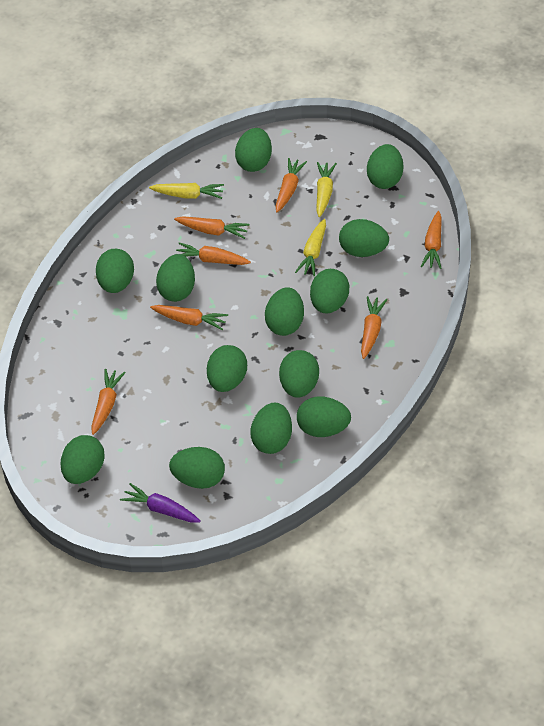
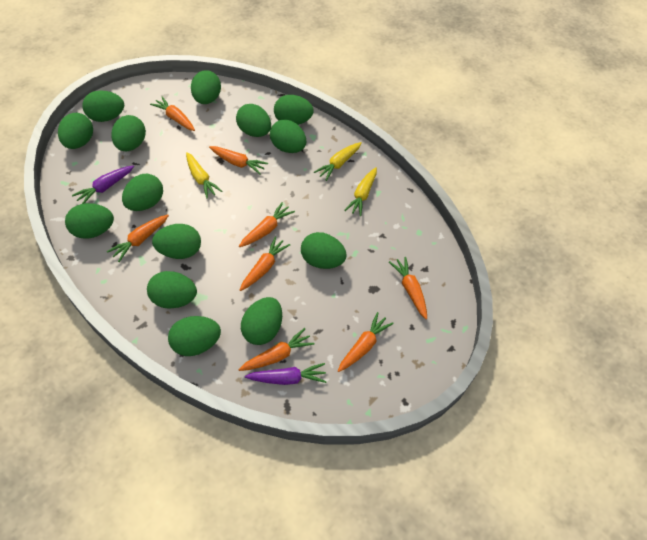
green egg: [60,435,105,484] [96,249,134,293] [156,254,195,302] [169,447,225,489] [207,345,247,392] [235,128,272,172] [251,403,292,454] [265,287,304,336] [279,350,319,398] [297,397,351,437] [310,269,349,313] [339,219,389,257] [367,144,403,189] = 13 -> [58,113,93,149] [65,203,114,239] [82,90,124,122] [111,115,146,151] [122,174,163,211] [147,271,197,309] [152,224,201,259] [168,316,221,356] [191,70,221,104] [236,104,271,137] [241,297,282,345] [270,119,306,153] [274,95,314,125] [301,232,347,269] = 14
orange carrot: [91,369,126,435] [150,305,228,330] [174,216,250,239] [176,242,251,265] [276,158,307,212] [361,296,387,359] [421,211,442,269] = 7 -> [107,215,169,262] [150,97,195,131] [209,146,268,175] [238,328,315,371] [239,202,295,247] [240,236,290,291] [338,312,394,372] [389,257,427,319] = 8
purple carrot: [120,483,201,523] = 1 -> [72,166,134,204] [245,363,327,385] = 2

